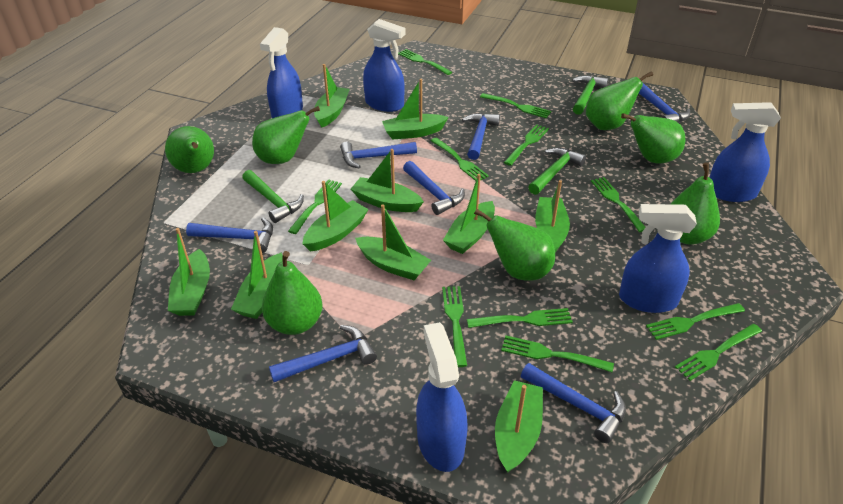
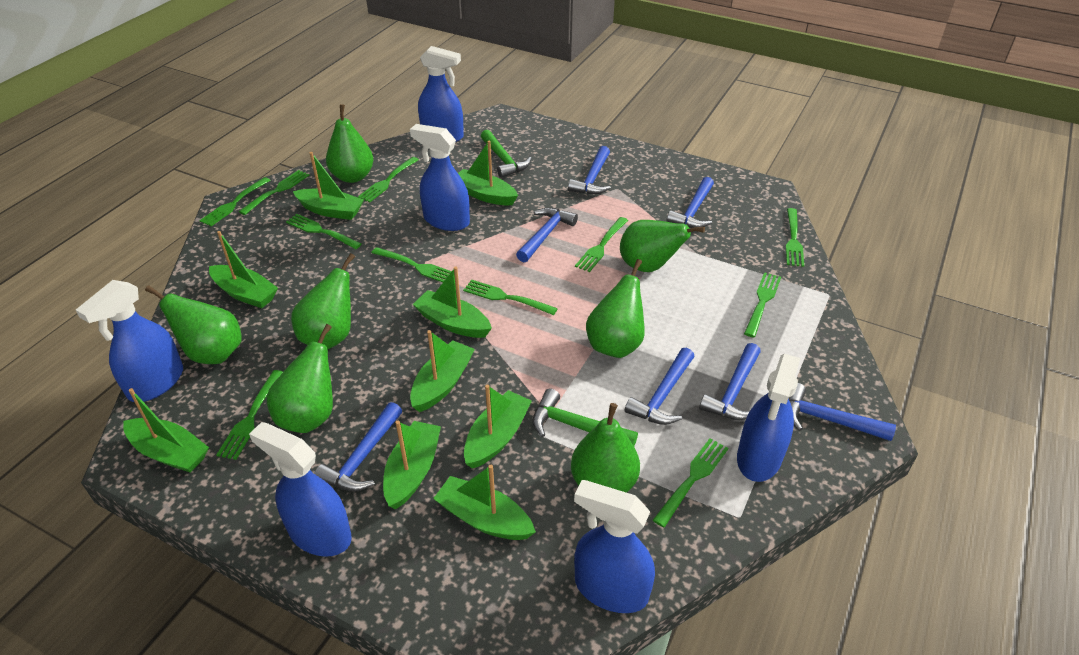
blue spray bottle: [260,27,303,118] [363,19,406,112] [416,322,468,472] [619,204,697,313] [709,102,781,202] = 5 -> [76,280,183,402] [249,422,352,557] [410,124,470,231] [418,46,464,142] [574,480,655,613] [737,354,801,482] = 6
green boat: [168,228,210,316] [231,231,283,319] [303,181,369,252] [314,64,350,128] [351,149,424,212] [355,204,431,280] [382,79,449,140] [443,174,495,254] [495,380,543,473] [535,180,570,252] = 10 -> [123,388,209,473] [209,231,278,308] [293,152,364,220] [383,421,441,509] [410,330,475,412] [413,267,492,338] [433,465,536,540] [458,141,518,206] [464,385,532,469] = 9
green hammer: [242,170,304,223] [528,147,586,195] [572,75,609,115] = 3 -> [481,130,532,178] [533,389,638,446] = 2

